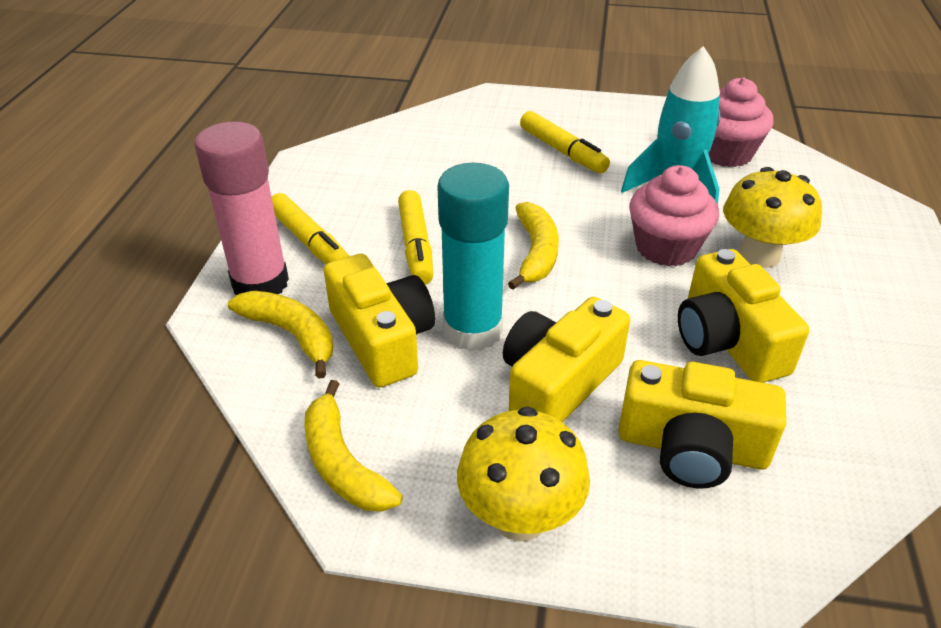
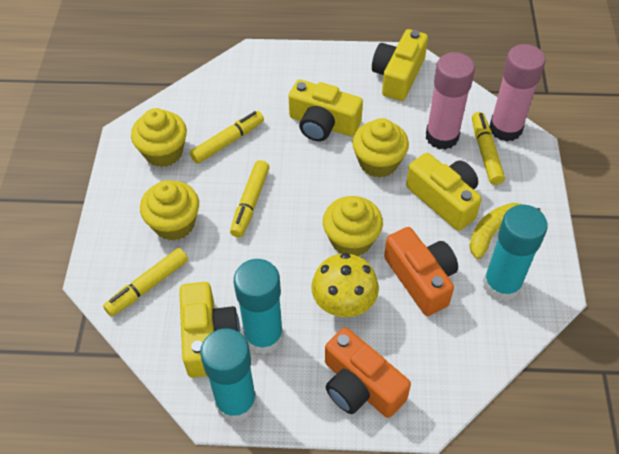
orange camera: none = 0 -> [325,327,411,418] [384,227,458,316] = 2
pink cupcake: [629,165,719,266] [709,77,774,167] = 2 -> none = 0
pink glue stick: [194,121,289,295] = 1 -> [426,52,475,150] [489,44,546,142] = 2
turquoise glue stick: [437,163,509,351] = 1 -> [200,328,257,422] [234,259,284,355] [483,205,548,302] = 3
turquoise rocket: [621,46,720,204] = 1 -> none = 0
yellow banana: [228,291,333,379] [304,380,403,512] [508,202,559,290] = 3 -> [469,203,541,259] = 1
yellow cupcake: none = 0 -> [131,108,187,167] [140,180,199,241] [323,196,383,256] [352,118,409,178] = 4
yellow marker: [272,193,349,264] [398,190,433,285] [520,111,610,174] = 3 -> [103,248,188,316] [190,111,264,164] [230,160,270,238] [472,112,505,185] = 4
yellow mushroom: [457,407,590,541] [723,167,822,268] = 2 -> [311,253,379,317] = 1

